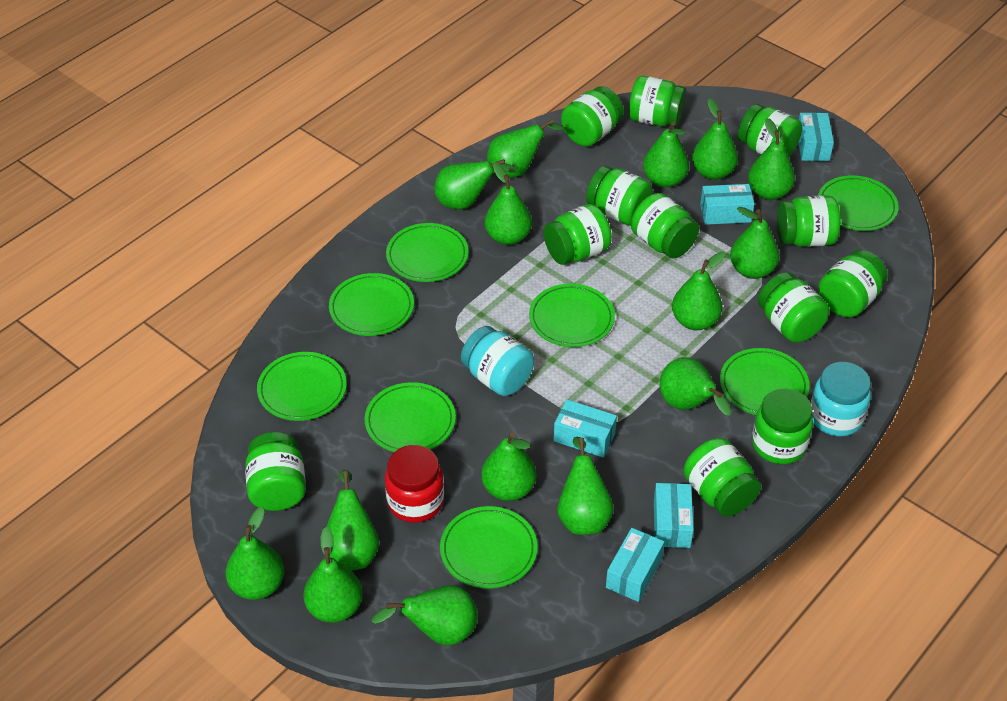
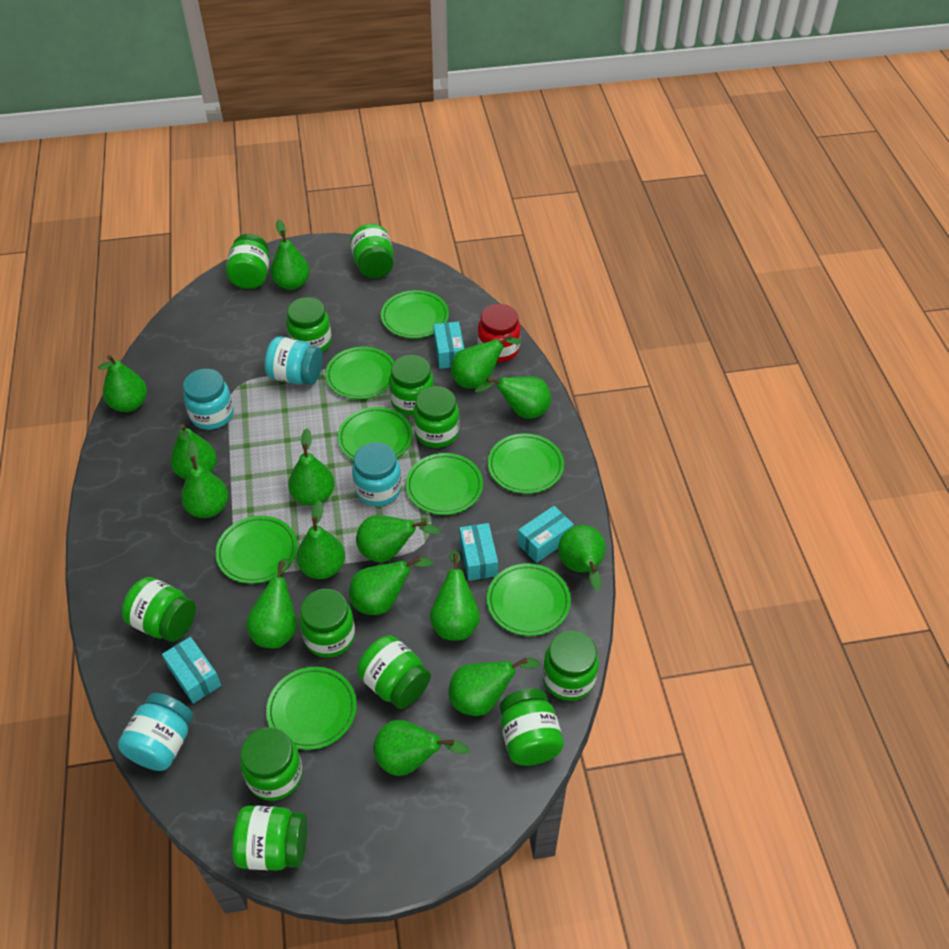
turquoise box: [554,399,617,458] [606,528,664,602] [654,483,694,548] [700,184,754,225] [798,112,834,161] = 5 -> [162,637,221,704] [433,322,464,369] [460,523,498,581] [518,506,574,563] = 4
turquoise jar: [461,326,534,396] [811,362,871,436] = 2 -> [118,693,193,771] [183,369,234,430] [264,336,323,385] [352,442,401,506] = 4

